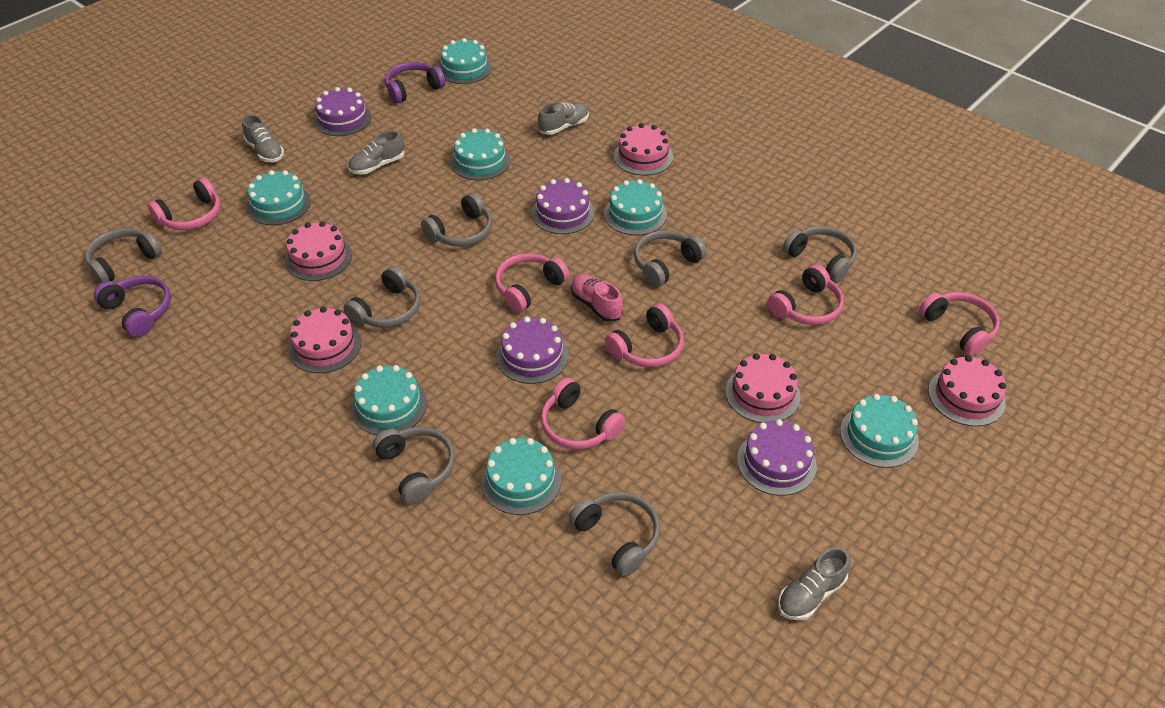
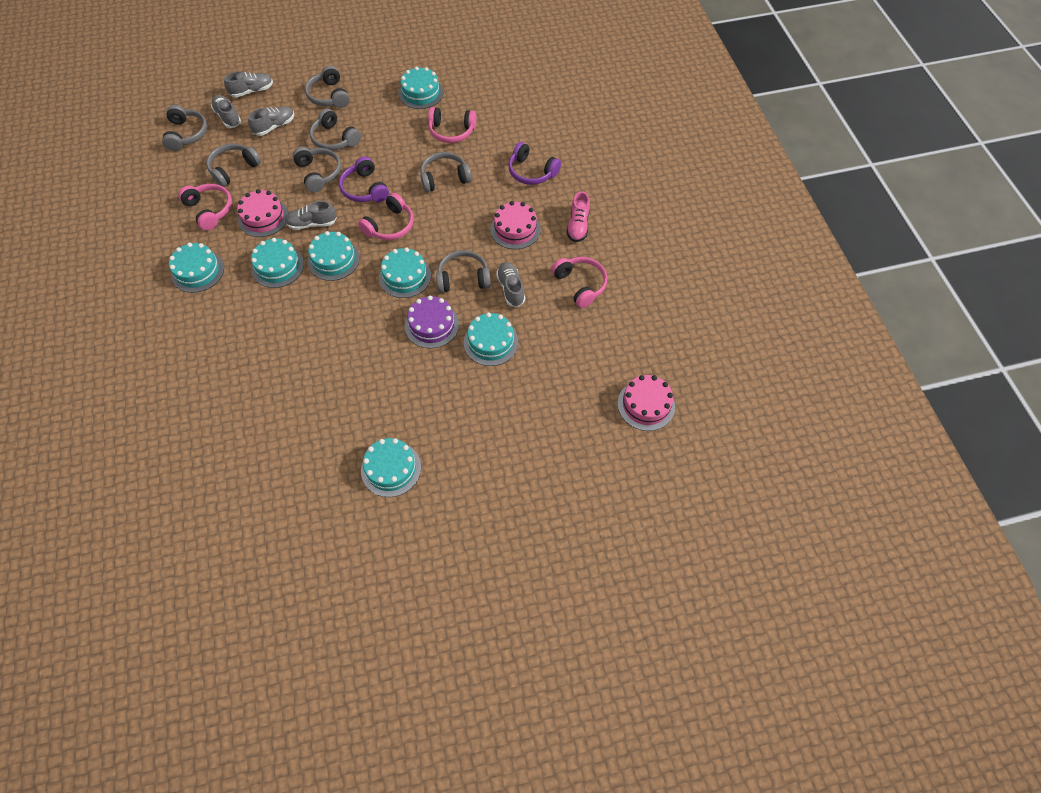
grey shoe: [242,115,284,162] [349,130,404,175] [538,102,589,135] [778,547,851,620] = 4 -> [211,95,241,128] [224,71,273,97] [248,106,294,136] [285,201,337,230] [496,262,525,307] = 5
pink cake: [285,221,352,281] [289,307,361,373] [614,123,673,176] [725,353,800,423] [928,355,1006,426] = 5 -> [237,189,288,237] [490,201,541,249] [618,375,675,431] = 3
pink headphones: [148,178,221,230] [495,253,569,313] [541,378,625,450] [605,304,684,368] [767,265,844,325] [919,292,1000,356] = 6 -> [179,184,232,230] [358,193,414,240] [428,107,476,143] [551,257,607,308] = 4
purple cake: [314,87,372,136] [496,317,569,384] [531,178,594,234] [737,419,817,496] = 4 -> [405,296,459,348] = 1

